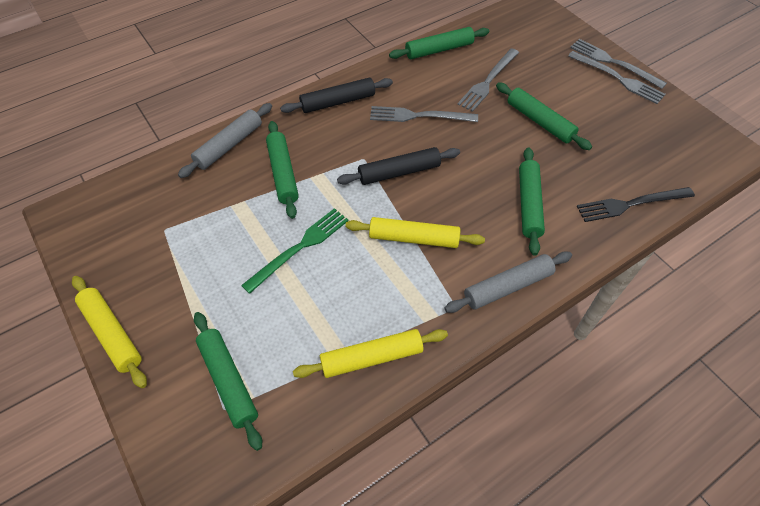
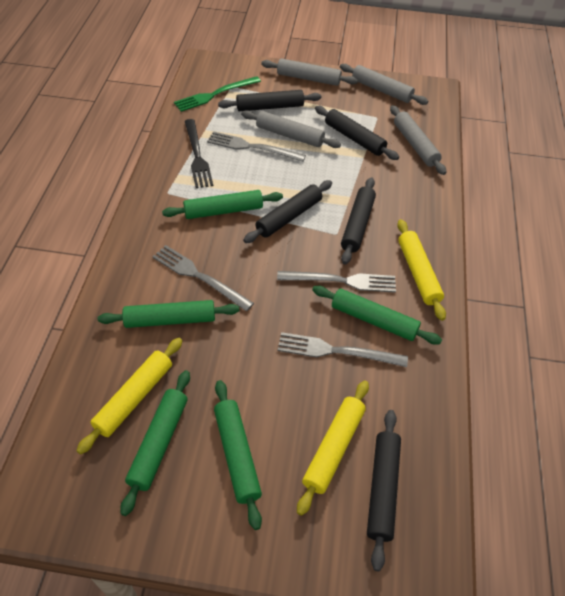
black rolling pin: [280,78,393,113] [337,147,460,185] = 2 -> [218,90,321,111] [243,180,332,243] [315,106,399,160] [341,177,376,264] [367,410,401,571] = 5
grey rolling pin: [178,103,272,178] [445,251,572,313] = 2 -> [241,110,341,148] [261,58,358,86] [340,64,428,105] [390,105,447,175] = 4

